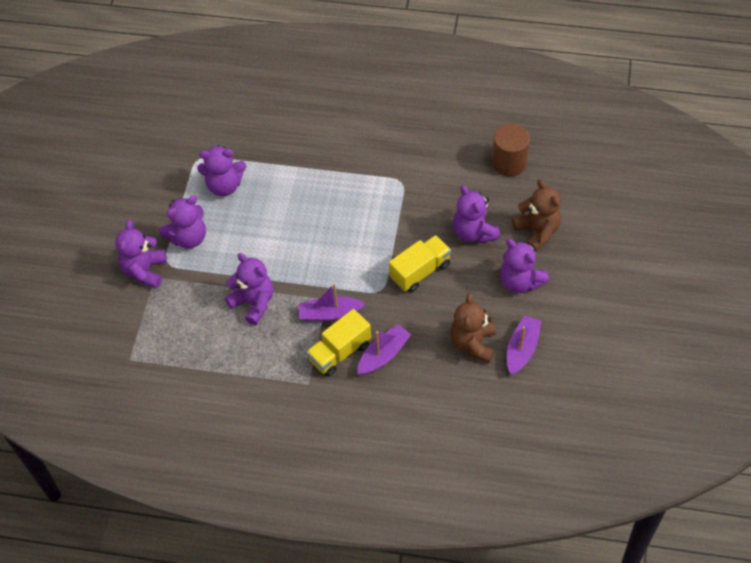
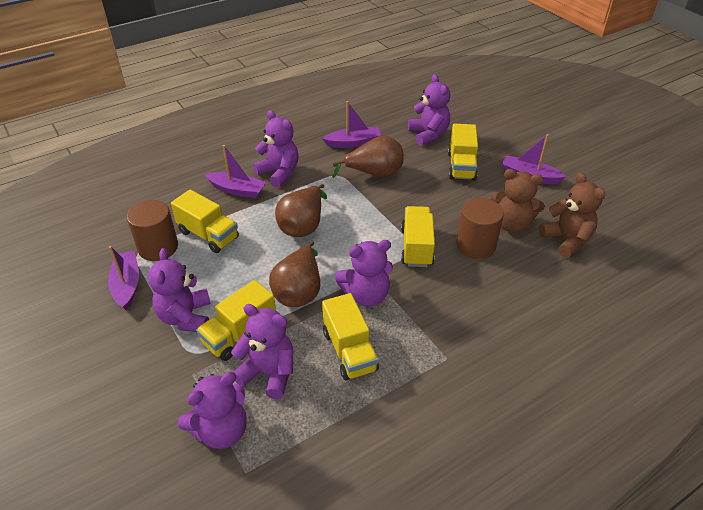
brown cylinder: [492,124,530,177] = 1 -> [127,200,178,261] [456,198,504,259] = 2
brown pear: none = 0 -> [269,241,320,307] [275,184,327,237] [332,135,404,178] = 3
purple boat: [298,283,366,321] [357,324,411,375] [507,315,542,375] = 3 -> [108,246,139,310] [205,145,266,198] [322,101,381,148] [502,134,567,184] = 4
yellow truck: [306,309,371,377] [389,235,451,292] = 2 -> [171,190,239,253] [196,280,276,361] [322,293,379,380] [401,206,435,267] [448,124,478,181] = 5

